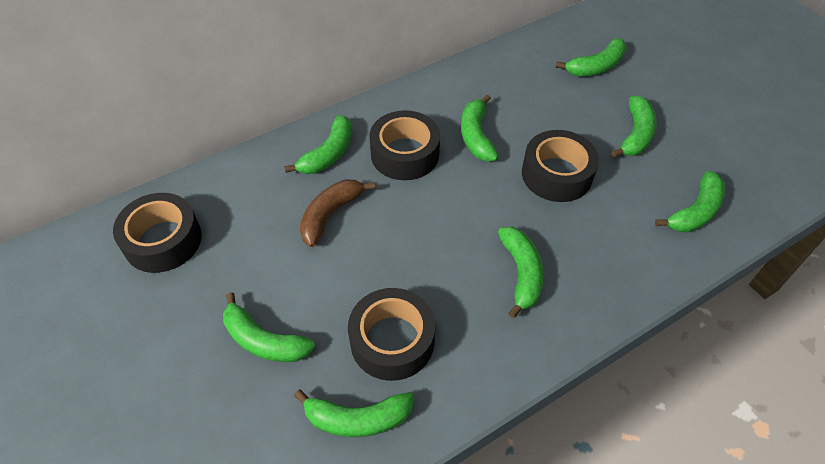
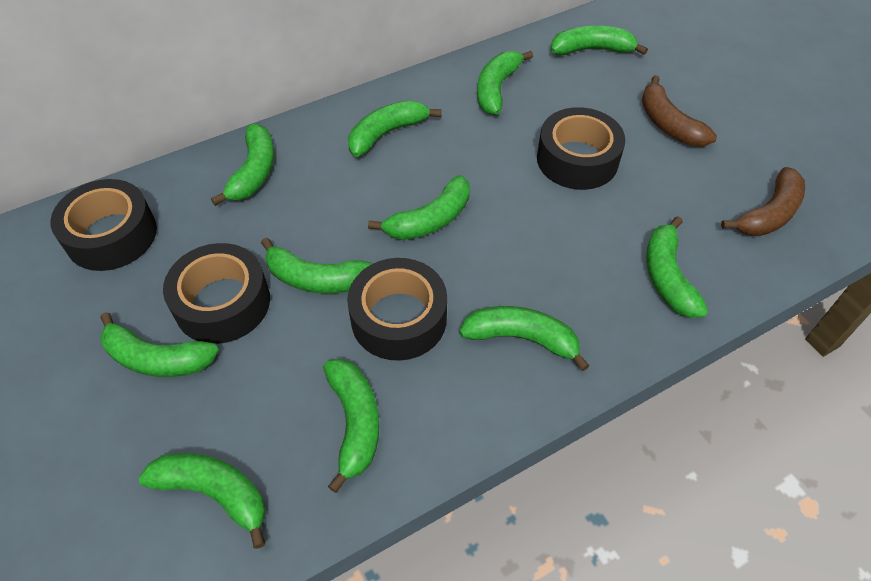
brown banana: [300,180,375,247] = 1 -> [642,75,717,146] [721,167,805,236] = 2
green banana: [223,292,315,362] [284,115,352,174] [294,389,414,437] [461,94,499,161] [498,227,544,318] [556,38,627,76] [611,96,657,157] [655,171,725,232] = 8 -> [100,312,219,377] [139,453,266,549] [211,124,274,206] [261,237,373,294] [323,359,379,493] [348,100,441,157] [368,175,470,240] [459,306,590,371] [477,51,533,115] [551,25,648,55] [646,216,708,318] = 11

